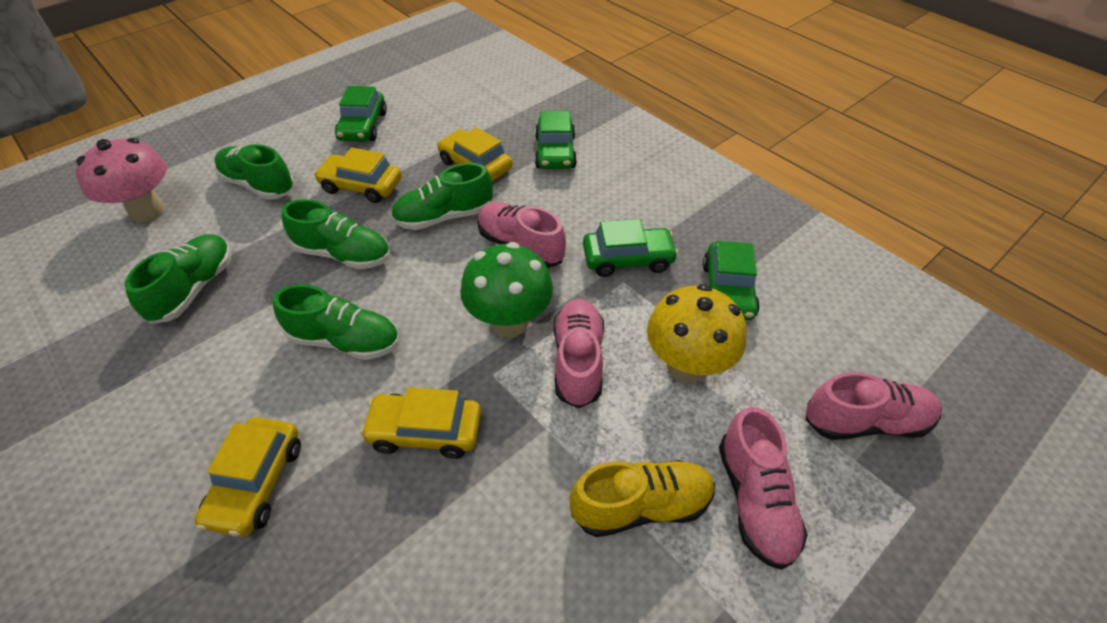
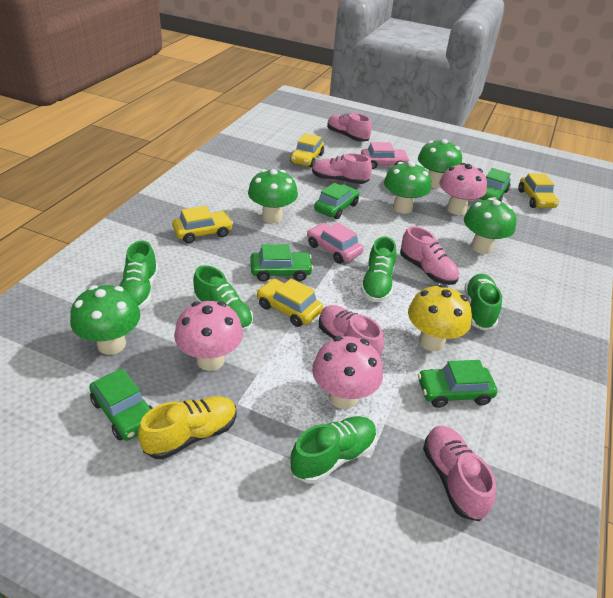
green car: [335,86,387,142] [535,111,577,169] [583,219,678,277] [703,241,760,320] = 4 -> [89,368,153,441] [250,244,313,282] [314,183,359,219] [418,360,498,408] [477,168,510,202] = 5
green mushroom: [460,242,553,338] = 1 -> [70,285,141,355] [248,169,298,223] [384,162,431,214] [418,139,462,188] [464,198,516,254] = 5
pink car: none = 0 -> [307,223,363,264] [361,142,409,169] = 2
pink mushroom: [76,138,167,222] = 1 -> [174,301,243,371] [312,336,383,409] [439,163,487,215] = 3
pink shoe: [478,202,566,268] [553,299,604,408] [719,407,808,570] [805,372,942,440] = 4 -> [312,153,372,184] [319,305,384,357] [327,113,372,142] [400,226,459,285] [423,426,496,521] = 5

